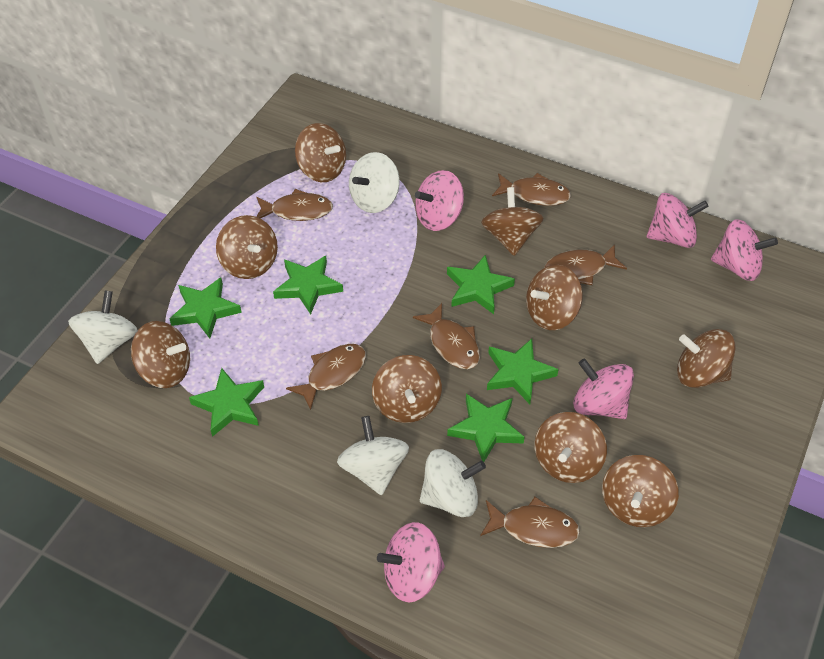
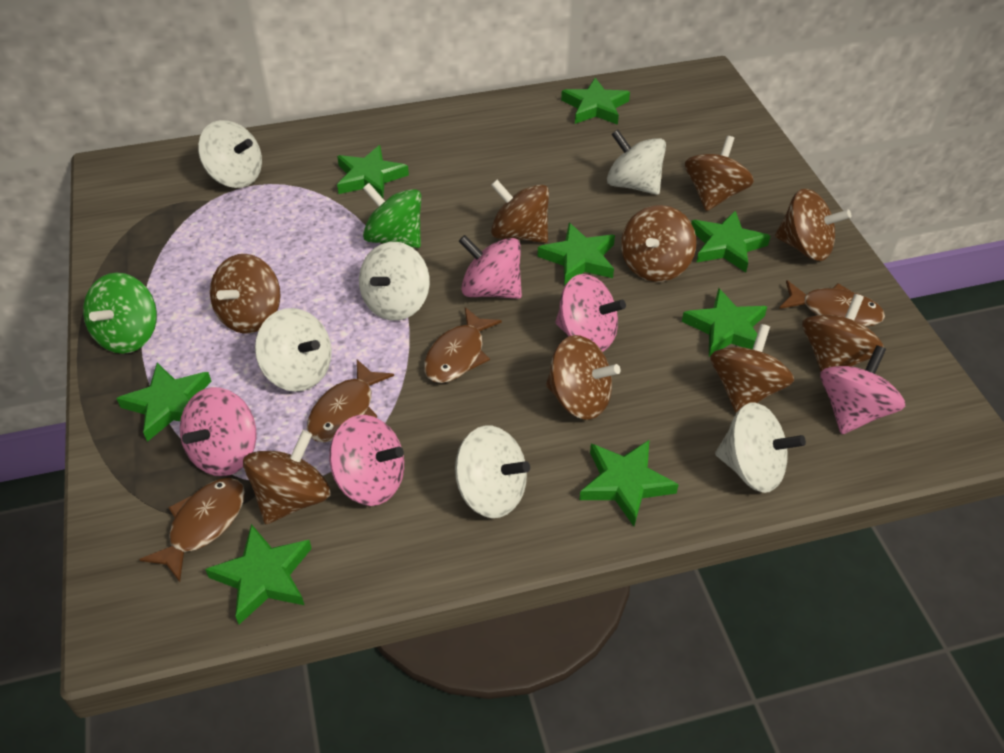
brown fish: [256,189,333,221] [286,344,366,410] [413,303,480,369] [480,497,580,548] [492,173,571,206] [544,244,627,285] = 6 -> [139,478,245,582] [307,359,394,442] [424,307,502,383] [779,280,885,327] = 4
green spinning top: none = 0 -> [83,272,157,354] [363,183,421,248] = 2
green star: [170,277,242,338] [189,368,264,437] [273,256,343,314] [447,254,515,314] [447,394,525,462] [487,339,558,404] = 6 -> [116,363,211,442] [205,524,312,624] [337,145,409,198] [538,223,615,286] [561,78,630,125] [580,440,679,526] [682,288,767,357] [691,210,770,273] = 8
white spinning top: [68,291,138,364] [337,416,409,495] [349,152,400,213] [420,449,486,517] = 4 -> [198,120,262,188] [255,308,332,392] [359,242,430,321] [455,426,530,518] [607,130,666,195] [715,402,806,493] = 6

